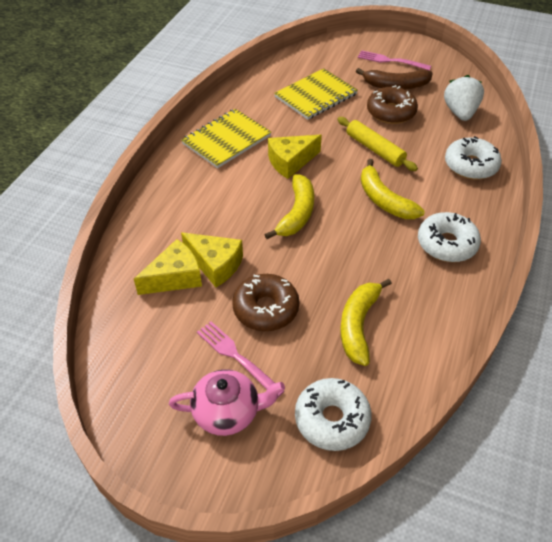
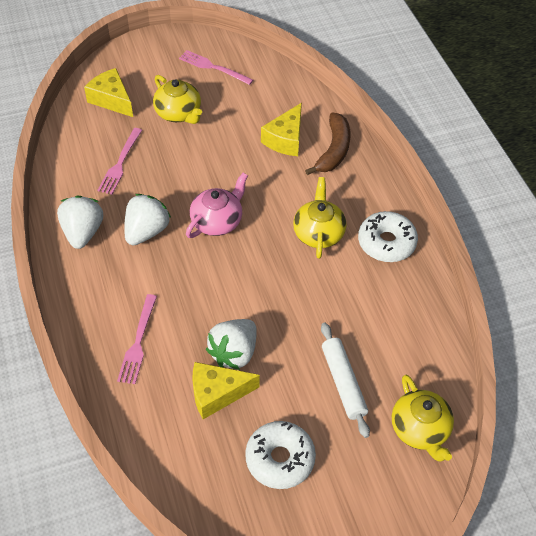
brown donut: [232,274,299,331] [367,85,418,124] = 2 -> none = 0
pink fork: [197,321,284,397] [358,50,431,70] = 2 -> [97,128,142,195] [117,294,157,384] [179,50,253,85] = 3
white donut: [295,378,372,451] [418,212,481,262] [445,136,502,180] = 3 -> [245,421,316,489] [358,211,418,262] = 2
white rolling pin: none = 0 -> [321,322,370,438] = 1
white strawberry: [444,75,484,121] = 1 -> [57,196,103,249] [124,194,171,245] [206,319,257,370] = 3
yellow banana: [264,174,314,239] [340,279,392,366] [361,159,425,219] = 3 -> none = 0
yellow notebook: [181,109,271,168] [274,68,358,120] = 2 -> none = 0
yellow rolling pin: [337,117,418,171] = 1 -> none = 0
yellow teapot: none = 0 -> [153,75,202,124] [293,177,347,259] [392,375,454,462] = 3

